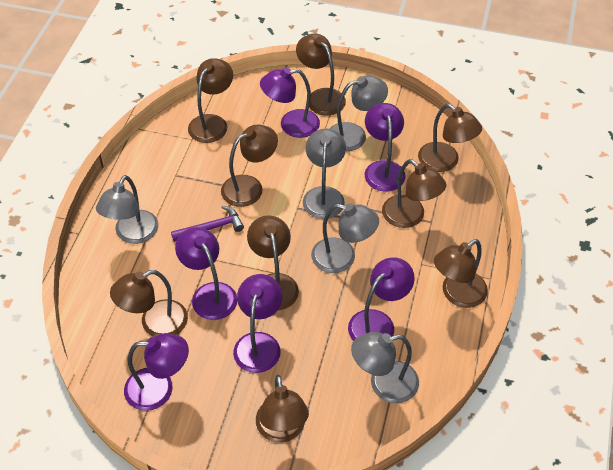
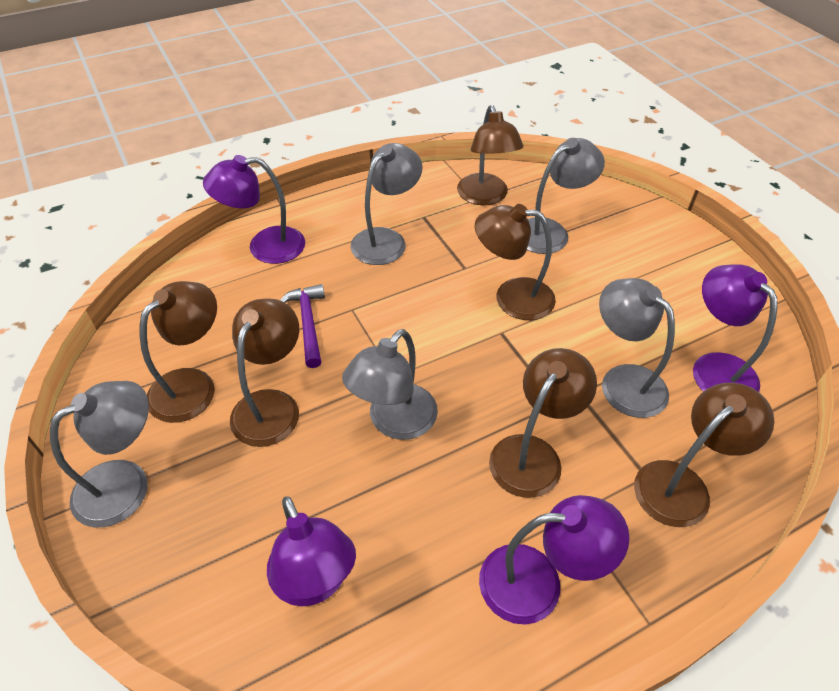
brown lamp: [110,270,188,337] [188,58,233,143] [221,125,278,207] [247,215,299,310] [256,375,309,443] [296,33,346,115] [382,159,446,228] [418,104,482,172] [434,239,488,308] = 9 -> [140,281,217,423] [230,298,299,447] [457,105,523,205] [475,204,556,320] [489,348,597,498] [634,383,774,527] = 6
purple lamp: [124,334,189,411] [175,227,237,320] [233,274,283,373] [260,68,320,138] [348,257,415,341] [365,103,406,191] = 6 -> [203,155,305,264] [267,496,356,606] [479,495,630,625] [693,264,777,392] = 4

